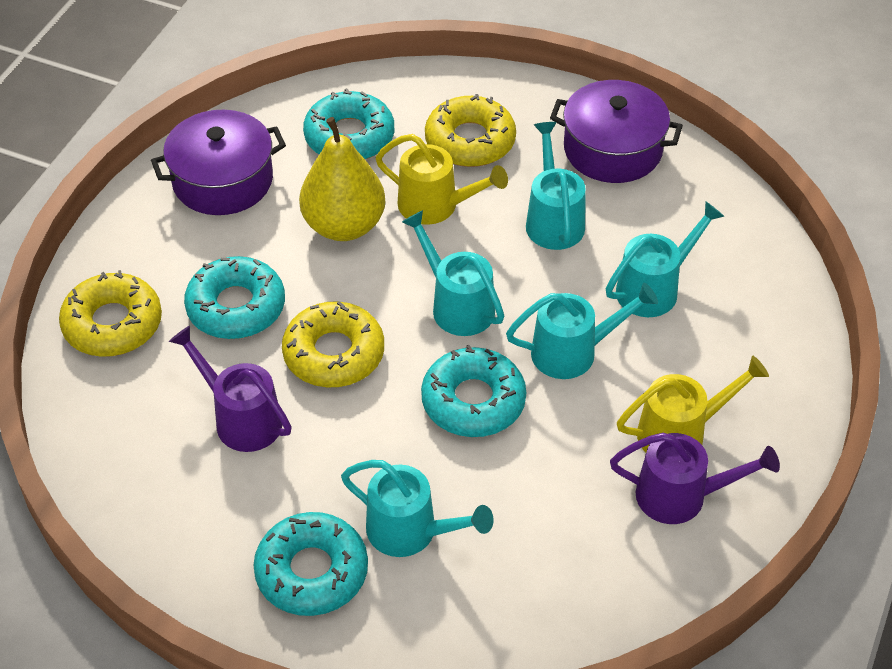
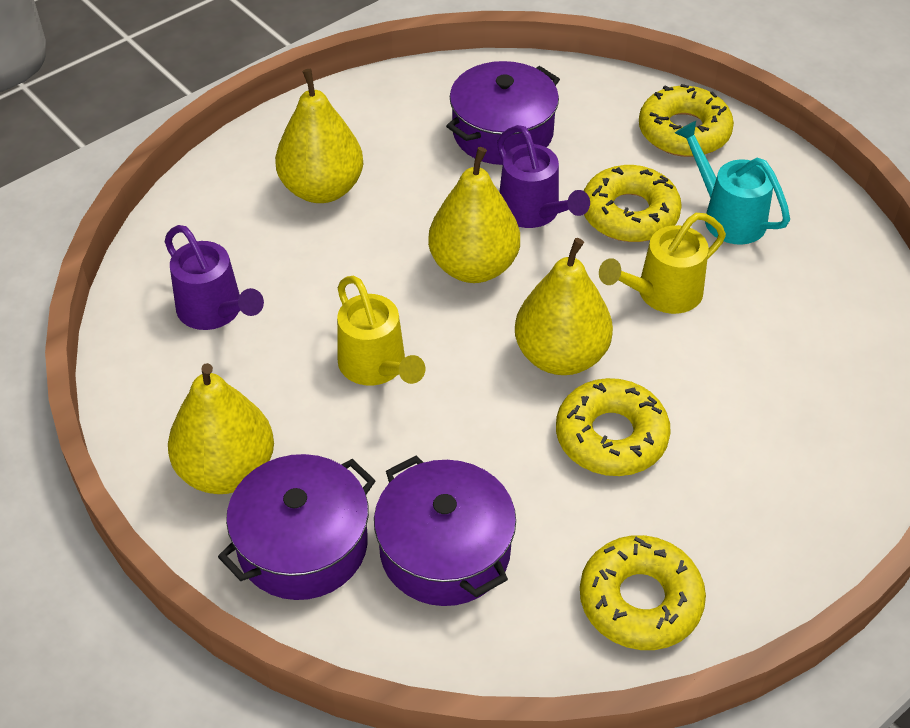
purple pot: [151,110,286,215] [550,80,683,183] = 2 -> [218,454,376,600] [374,456,516,606] [446,61,560,165] = 3
turquoise donut: [184,256,285,339] [253,512,368,616] [303,88,394,159] [421,345,526,437] = 4 -> none = 0
turquoise watering can: [341,460,494,557] [402,210,504,336] [506,283,658,379] [526,122,586,250] [606,201,724,317] = 5 -> [675,121,790,245] = 1
yellow donut: [59,270,162,357] [282,301,384,387] [425,94,516,167] = 3 -> [556,378,671,476] [580,535,706,650] [584,165,682,242] [639,84,734,157] = 4
yellow pear: [299,117,385,241] = 1 -> [168,363,274,494] [275,69,363,203] [428,147,520,283] [515,238,613,375] = 4

